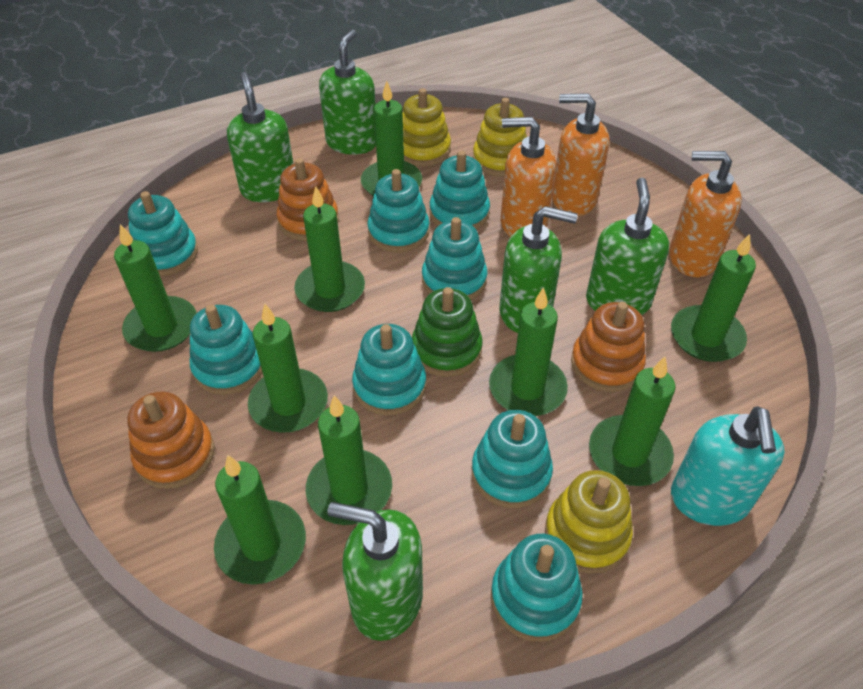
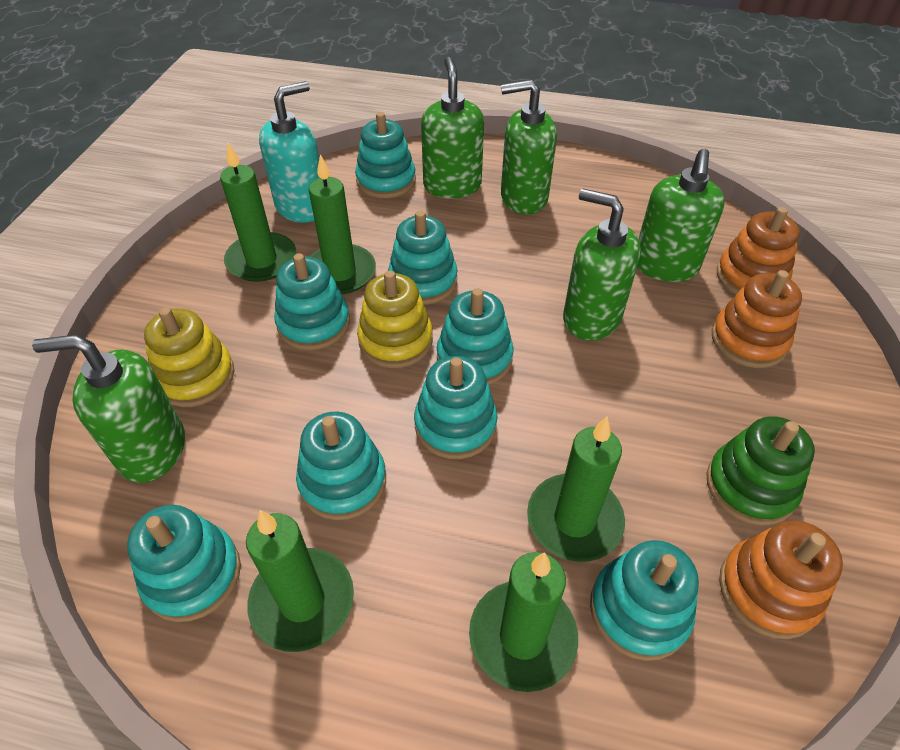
green candle: [114,224,197,352] [214,455,306,584] [248,304,328,433] [294,186,365,312] [306,395,392,525] [361,81,422,196] [489,287,568,416] [589,356,676,486] [671,234,756,362] = 9 -> [220,143,296,282] [246,510,354,652] [309,154,376,294] [469,552,578,692] [527,417,625,562] = 5
orange soap dispenser: [501,117,556,237] [552,93,610,216] [669,151,742,278] = 3 -> none = 0
yellow stacking toy: [403,88,451,167] [473,98,527,177] [545,470,633,574] = 3 -> [144,307,234,407] [357,270,433,368] = 2

